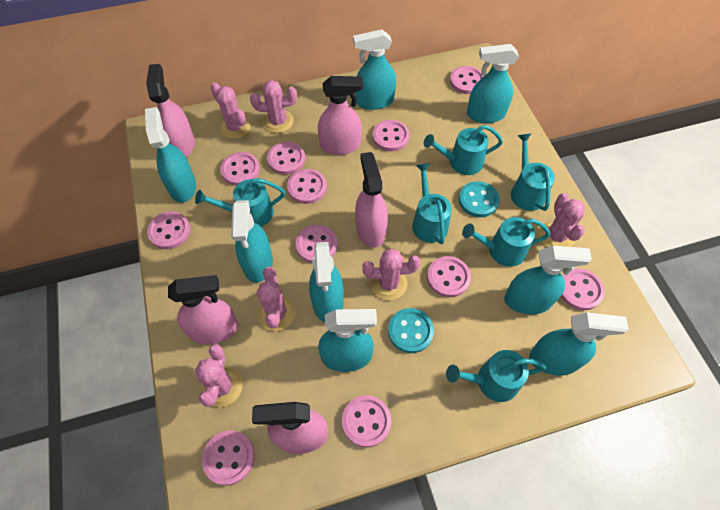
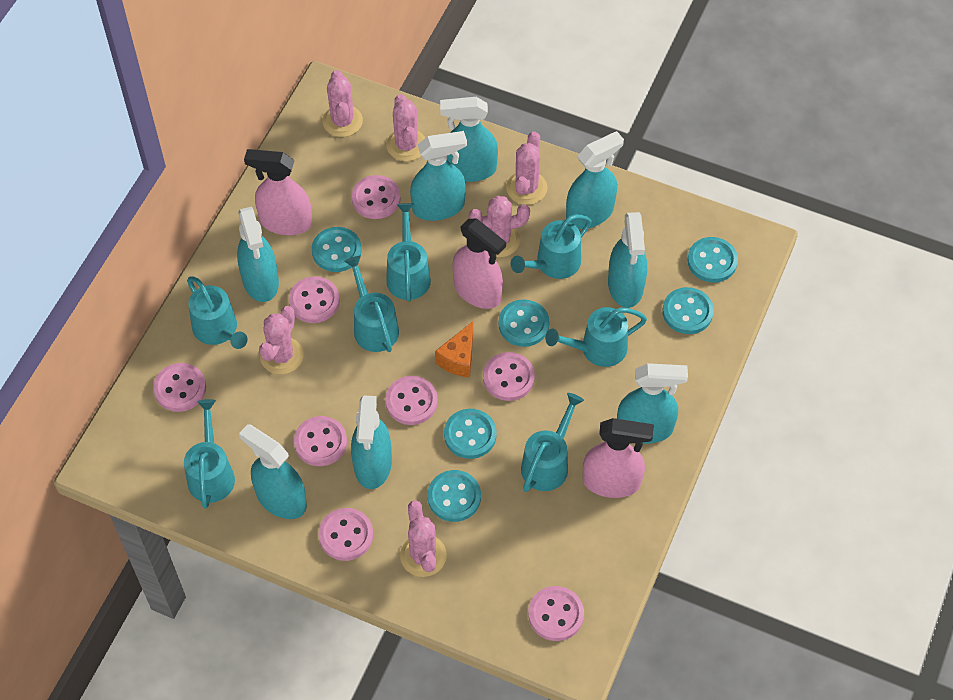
orange cheese: none = 0 -> [435,321,473,378] = 1
pink button: [147,211,190,249] [202,430,255,486] [220,152,260,186] [267,142,306,175] [287,169,327,204] [296,225,338,263] [342,395,391,447] [372,120,410,151] [427,256,471,297] [450,66,484,94] [561,268,605,310] = 11 -> [153,363,206,412] [289,276,340,323] [294,416,347,466] [318,508,373,561] [352,175,401,219] [385,376,438,425] [483,352,535,401] [528,586,584,641] = 8
pink spray bottle: [146,64,195,157] [168,275,238,344] [252,402,328,454] [318,76,363,155] [355,152,388,248] = 5 -> [244,149,312,235] [453,219,506,309] [583,418,654,498] = 3
turquoise button: [388,308,434,353] [459,181,500,217] = 2 -> [312,227,362,272] [427,470,481,522] [444,409,497,459] [499,299,549,347] [663,287,714,334] [687,237,738,282] = 6
turquoise watering can: [195,178,285,227] [412,163,452,244] [424,125,503,175] [446,350,546,402] [462,217,550,267] [511,133,555,211] = 6 -> [184,399,235,509] [187,276,248,349] [344,256,399,352] [386,203,431,302] [511,215,592,279] [521,393,584,492] [545,307,647,367] = 7

